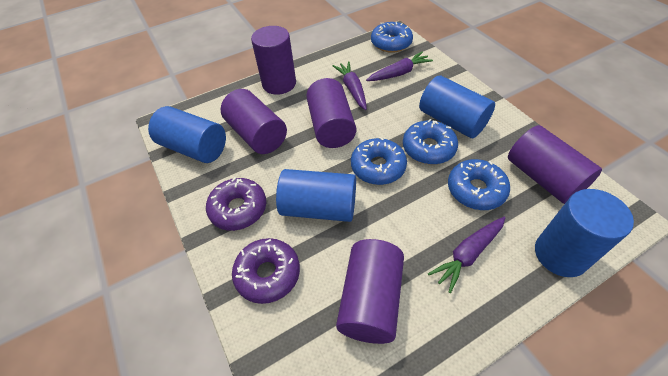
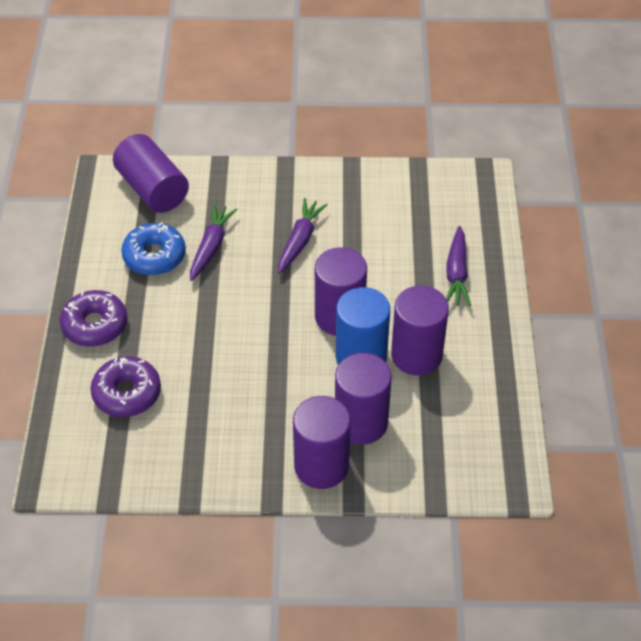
blue cylinder: [148,106,226,163] [276,169,356,222] [419,76,495,138] [535,189,634,277] = 4 -> [336,287,390,365] = 1
blue donut: [351,137,407,185] [371,22,413,53] [403,119,458,165] [448,159,510,210] = 4 -> [121,222,186,275] = 1

